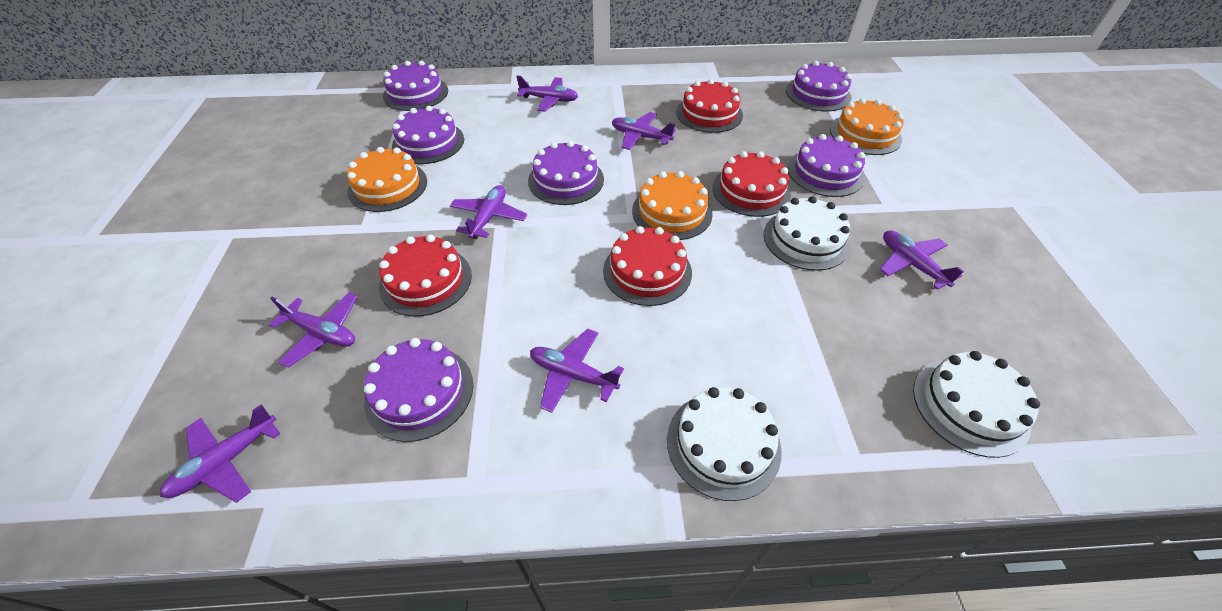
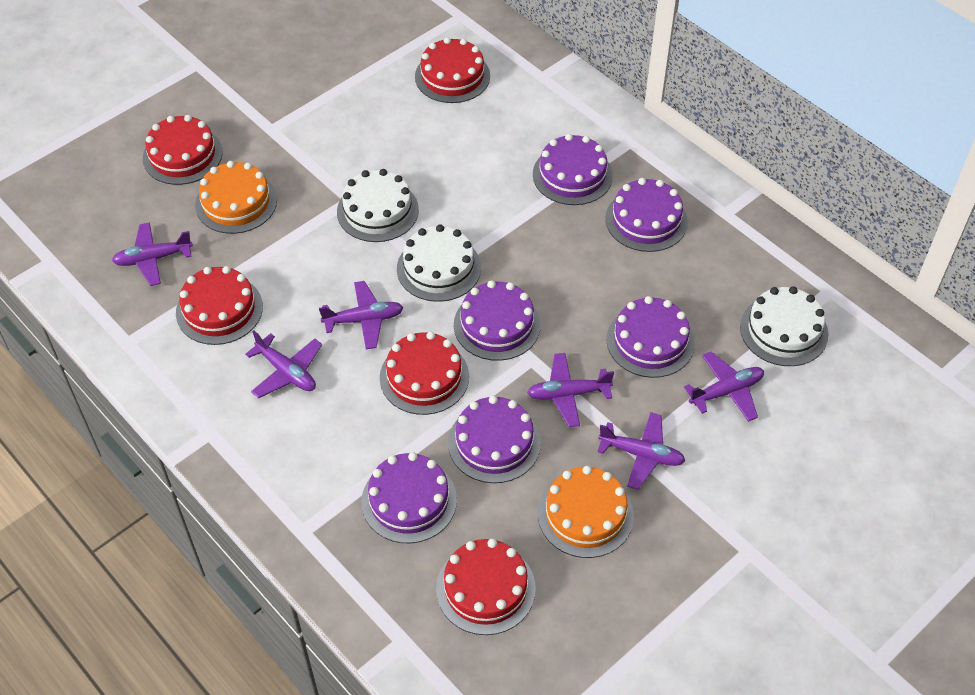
orange cake: [347,147,427,212] [632,171,713,240] [830,98,904,155] = 3 -> [195,161,277,234] [538,466,634,558] = 2
purple plane: [160,404,281,503] [269,292,358,368] [450,185,527,239] [516,75,578,112] [530,329,624,413] [612,112,676,150] [879,230,964,290] = 7 -> [112,222,193,286] [245,331,322,398] [319,281,403,349] [527,353,614,427] [597,412,685,490] [684,351,764,422] = 6
red cake: [379,235,472,317] [603,226,692,306] [676,79,743,133] [713,151,791,217] = 4 -> [143,115,223,185] [176,266,263,345] [380,332,469,415] [415,37,490,103] [436,539,536,635] = 5

